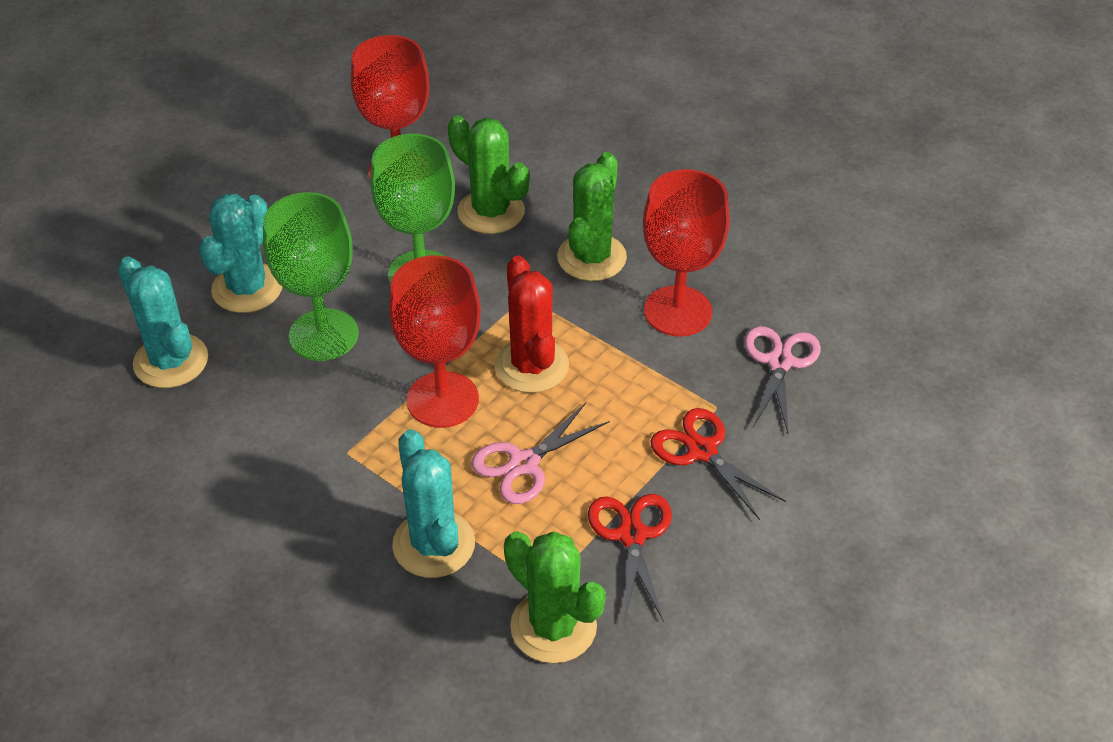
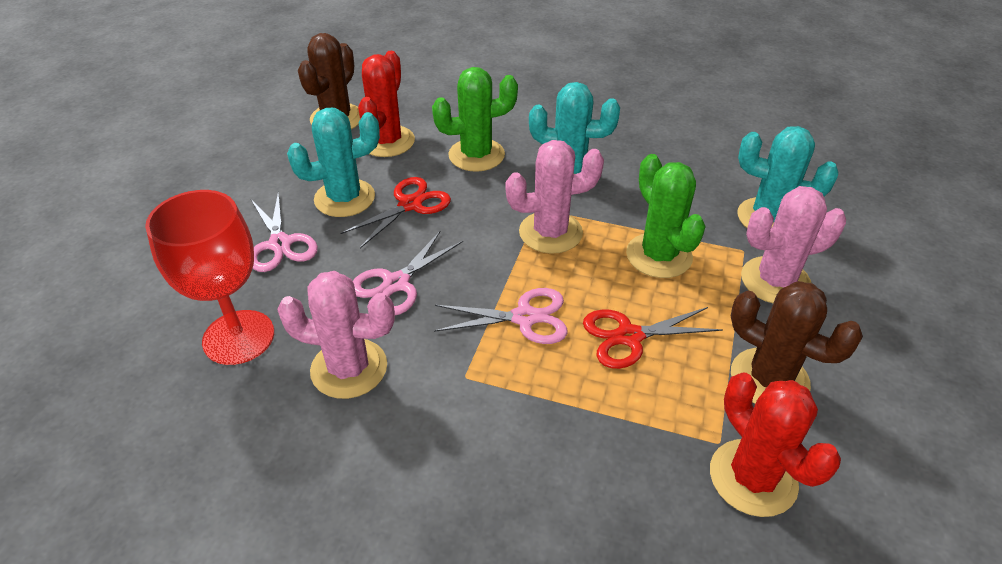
brown cactus: none = 0 -> [298,33,360,129] [731,281,863,404] = 2
green cactus: [448,115,530,234] [504,531,606,663] [557,152,627,281] = 3 -> [432,67,518,172] [626,154,706,278] = 2
green goblet: [263,192,358,361] [370,134,455,285] = 2 -> none = 0
pink cactus: none = 0 -> [277,271,395,399] [506,140,604,254] [741,186,846,303] = 3
pink scissors: [471,402,610,504] [744,326,821,433] = 2 -> [251,191,318,272] [353,230,463,315] [434,288,568,344] = 3
red cactus: [494,255,569,393] = 1 -> [358,51,415,157] [710,372,841,517] = 2
red goblet: [351,35,429,179] [389,255,481,428] [643,169,730,336] = 3 -> [145,190,274,365] = 1

